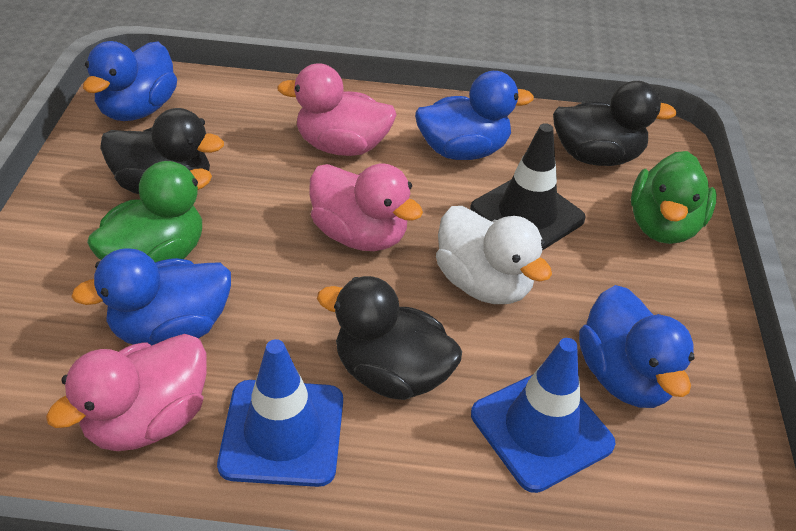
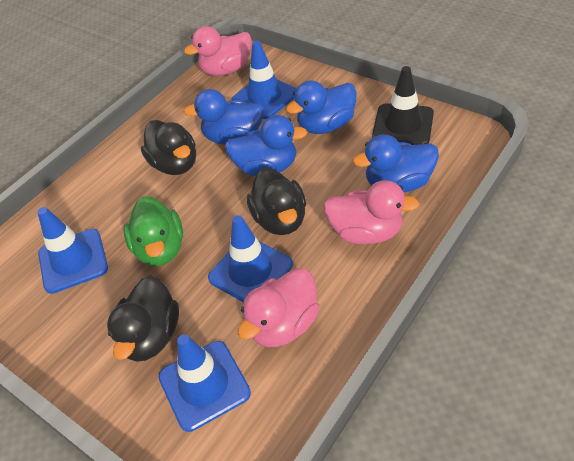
blue traffic cone: [217,339,343,487] [471,338,616,493] = 2 -> [37,207,108,294] [159,334,251,432] [208,215,293,302] [232,41,297,119] = 4
green duck: [87,161,212,262] [631,151,717,244] = 2 -> [124,196,183,266] = 1
white duck: [436,206,552,304] = 1 -> none = 0

